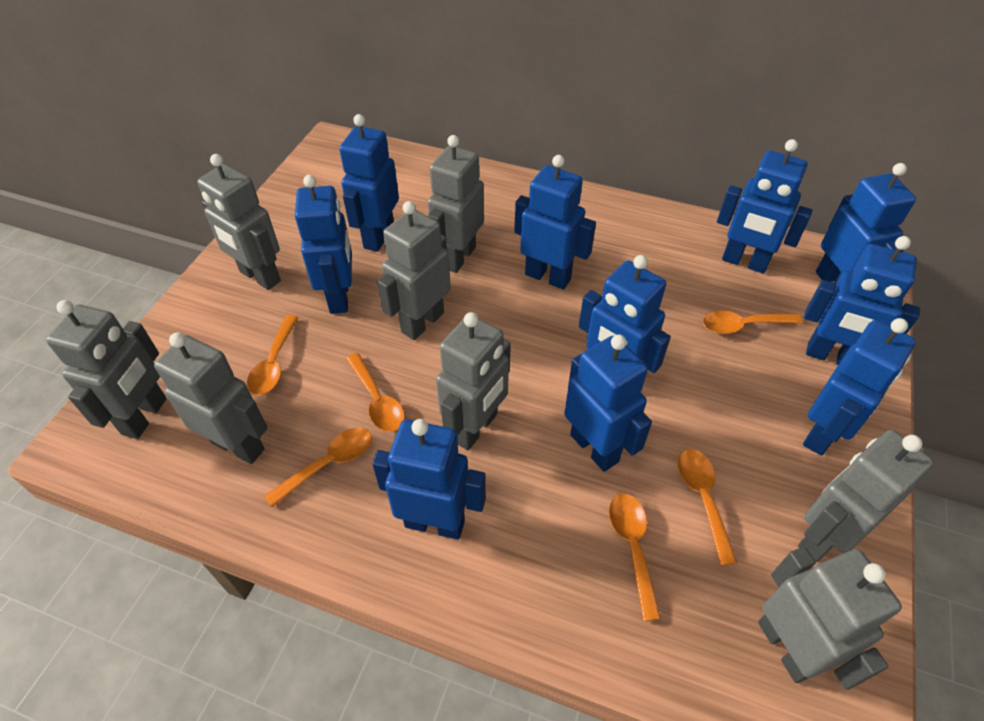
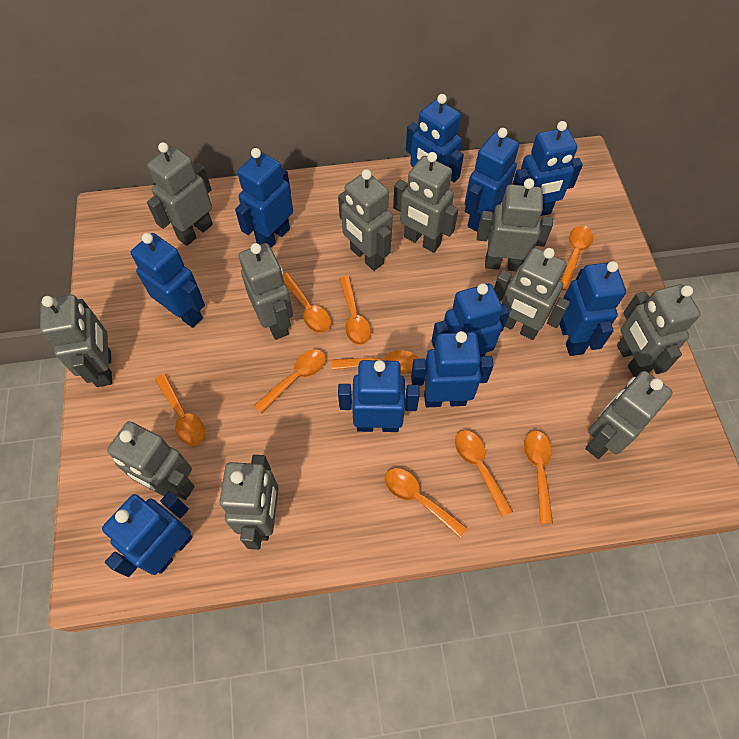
grey robot: [46,300,167,439] [154,332,267,464] [197,154,281,290] [377,201,451,340] [428,135,484,273] [436,312,511,450] [758,547,902,690] [798,430,934,562] = 8 -> [40,295,112,387] [107,421,194,500] [147,142,213,246] [220,455,279,550] [238,243,293,340] [338,169,393,271] [393,152,458,253] [477,178,553,271] [494,248,570,340] [586,371,673,459] [617,284,701,377] = 11
orange spoon: [247,315,299,395] [264,428,372,507] [346,353,405,432] [609,494,661,621] [678,449,737,565] [703,311,802,334] = 6 -> [155,374,205,446] [254,349,326,413] [282,273,331,333] [332,350,418,373] [339,276,371,345] [385,468,467,538] [455,430,513,517] [524,430,553,524] [560,226,593,291] = 9

